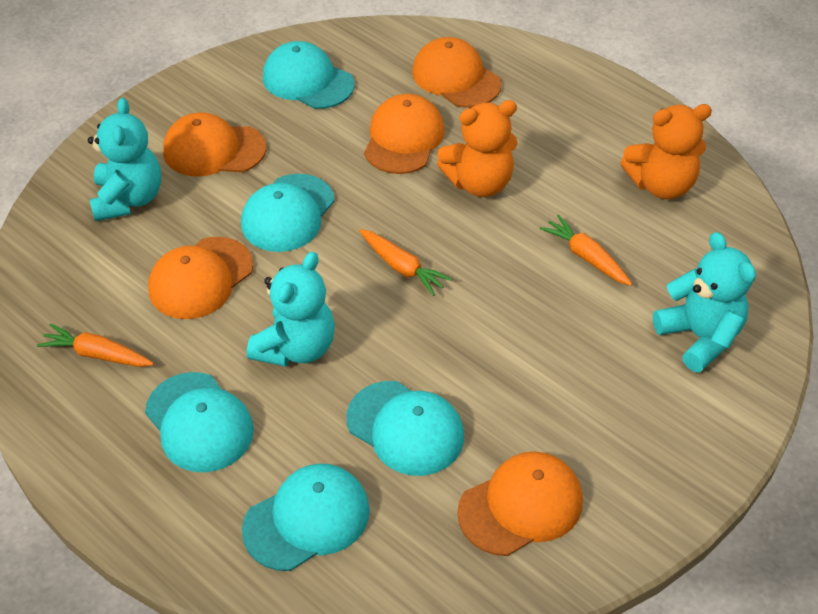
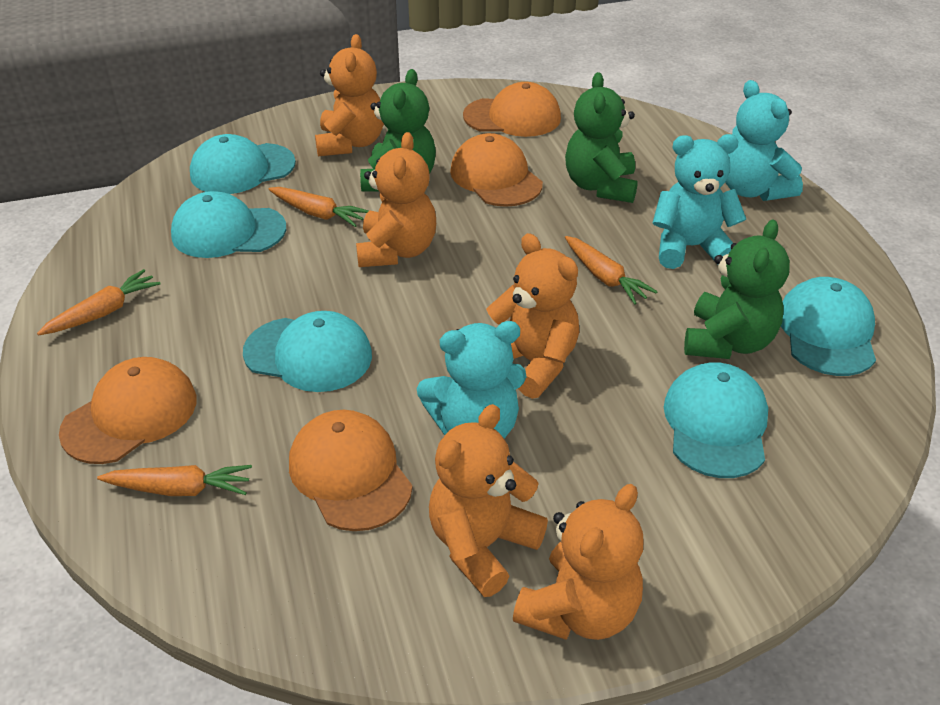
green teddy bear: none = 0 -> [360,69,436,192] [565,72,638,203] [684,219,790,359] = 3
orange cap: [148,237,253,319] [163,112,266,177] [364,94,445,174] [412,37,502,108] [457,451,583,556] = 5 -> [59,357,196,464] [289,410,413,531] [450,133,543,207] [463,82,561,137] = 4
orange carrot: [37,323,154,367] [359,229,452,296] [540,214,632,286] = 3 -> [37,269,161,335] [97,465,252,496] [268,187,369,227] [565,236,658,305] = 4
orange teddy bear: [437,100,518,197] [620,104,712,199] = 2 -> [315,34,384,156] [356,132,436,267] [429,404,548,597] [486,233,579,399] [513,484,644,640] = 5

